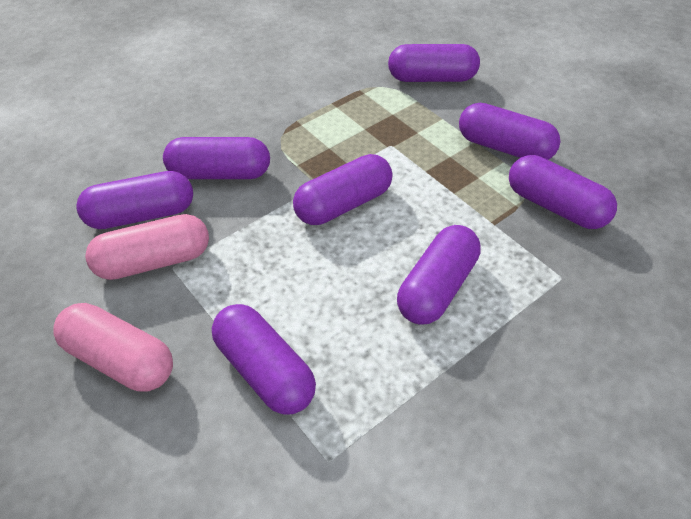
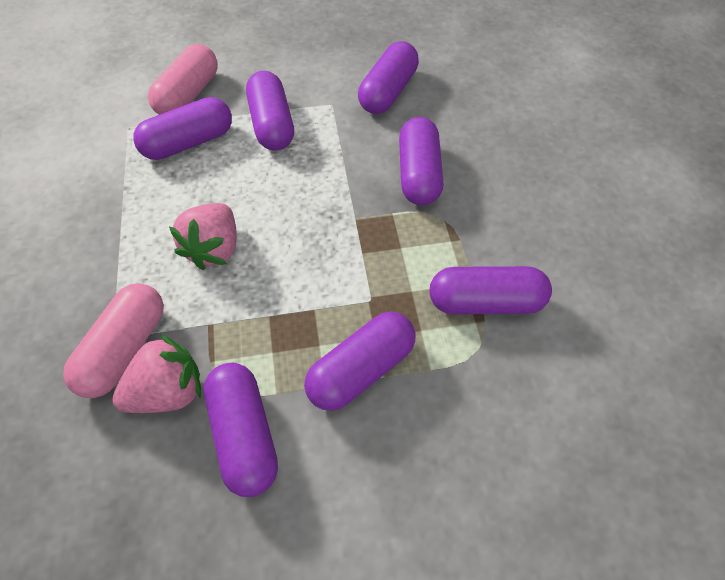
pink strawberry: none = 0 -> [113,334,201,413] [169,203,237,270] = 2
purple capsule: [76,171,193,229] [163,137,270,179] [212,304,316,415] [293,154,393,225] [388,44,480,82] [397,225,481,324] [459,103,560,160] [509,155,617,229] = 8 -> [133,97,232,160] [204,363,278,497] [246,71,294,151] [304,312,415,411] [358,41,419,114] [399,117,443,206] [429,266,552,314] = 7

